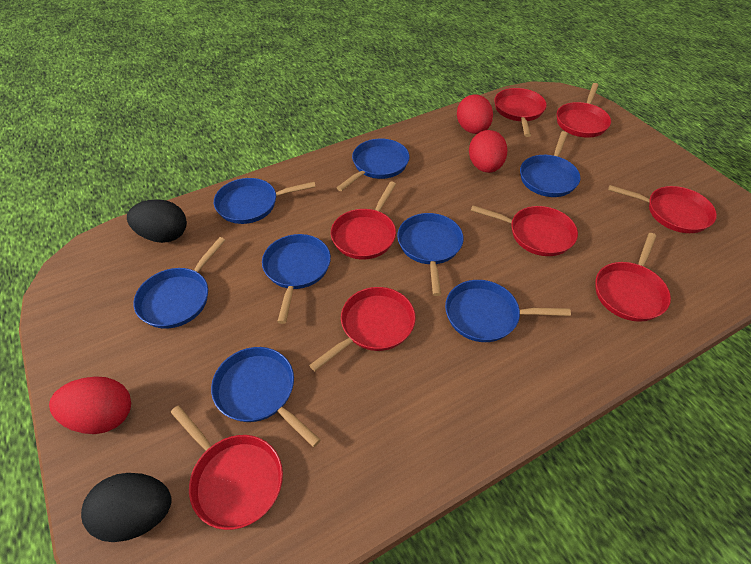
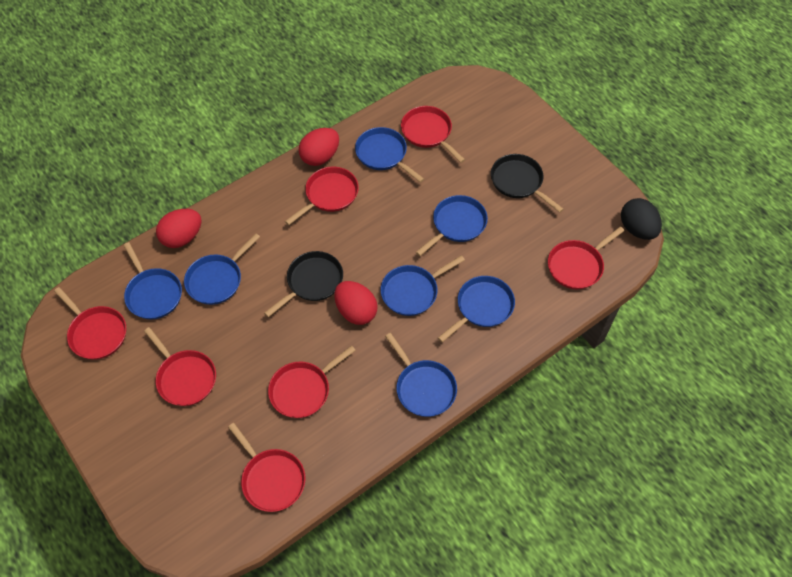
black egg: [81,473,172,542] [127,199,187,243] = 2 -> [621,198,662,240] = 1
black pan: none = 0 -> [264,251,343,317] [491,154,564,213] = 2
blue pan: [133,237,226,329] [211,347,321,447] [214,178,316,224] [262,234,331,324] [337,139,409,191] [397,213,464,296] [445,280,571,342] [520,131,581,197] = 8 -> [123,242,182,319] [184,234,260,305] [355,127,424,183] [381,255,465,316] [385,333,457,417] [416,195,488,256] [438,276,515,342] = 7
red pan: [170,405,283,530] [309,287,416,371] [331,181,396,260] [471,205,578,256] [494,88,547,137] [557,83,611,138] [596,233,671,322] [608,185,717,233] = 8 -> [54,287,126,360] [144,327,216,406] [228,423,306,512] [268,345,356,418] [285,167,359,225] [401,106,465,163] [548,226,624,289] = 7

